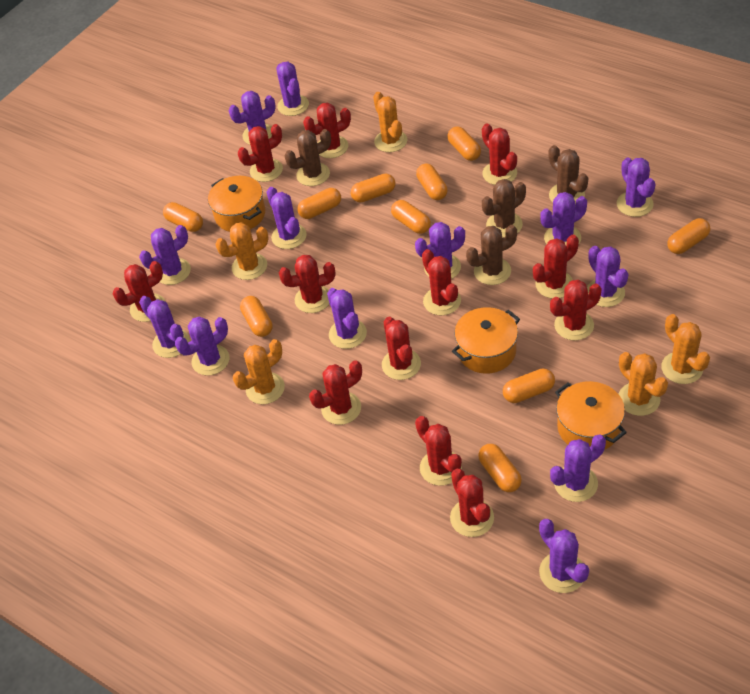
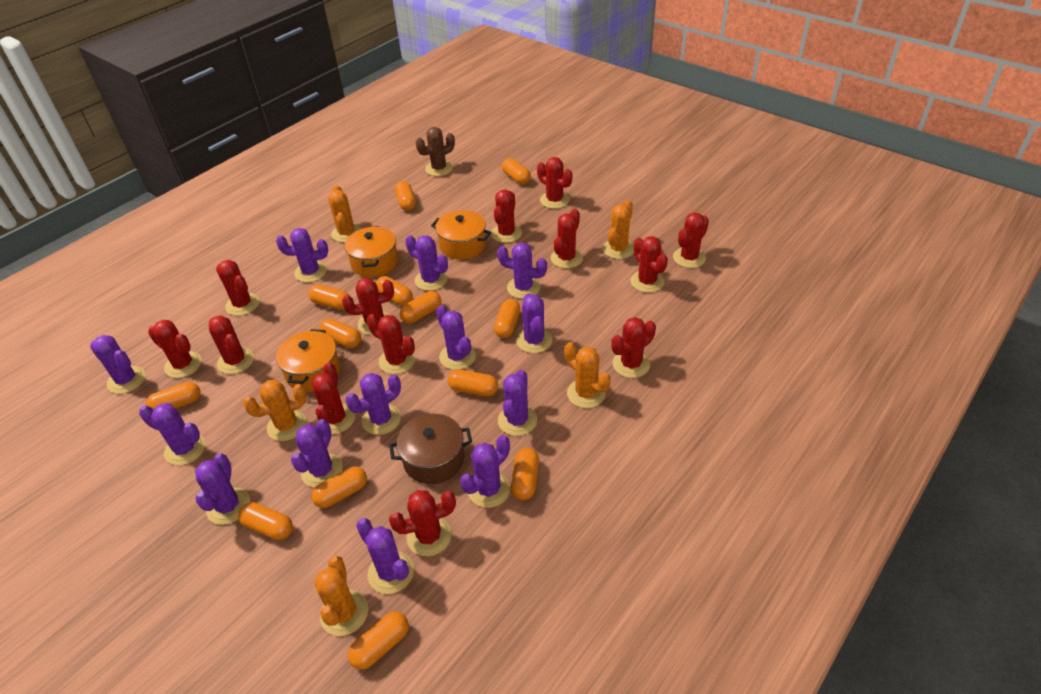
brown cactus: [285,129,331,186] [466,225,517,285] [482,179,526,238] [548,145,588,206] = 4 -> [416,127,455,176] = 1
brown pot: none = 0 -> [389,414,472,484] = 1
orange capsule: [163,202,203,232] [240,296,273,337] [297,188,341,219] [351,173,395,203] [391,200,431,234] [416,163,448,200] [447,126,481,161] [478,444,522,492] [503,368,555,403] [667,218,710,254] = 10 -> [146,382,200,410] [238,502,293,540] [308,285,349,310] [311,466,367,508] [319,318,361,348] [348,611,409,670] [376,276,413,306] [395,181,416,211] [399,291,441,323] [448,370,498,397] [494,299,520,338] [502,158,531,185] [511,448,539,500] = 13
red cactus: [113,261,166,322] [238,124,283,182] [279,255,336,313] [303,103,351,158] [309,360,362,425] [382,317,421,380] [415,416,462,486] [422,249,461,315] [450,469,494,537] [482,124,517,185] [533,235,579,298] [550,280,601,341] = 12 -> [148,320,202,378] [209,315,254,374] [216,260,260,316] [312,363,355,434] [342,278,394,335] [367,314,415,374] [389,490,456,556] [491,190,522,243] [537,157,572,209] [551,209,583,268] [611,317,656,378] [630,236,668,293] [673,213,709,268] = 13

